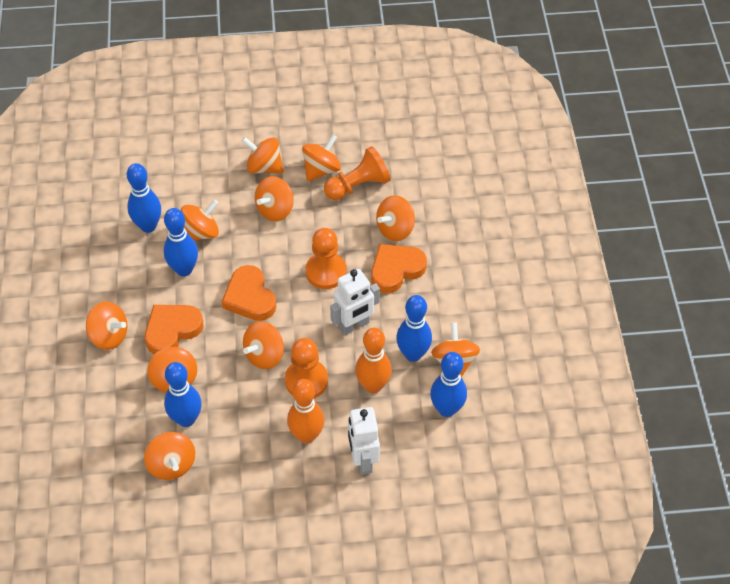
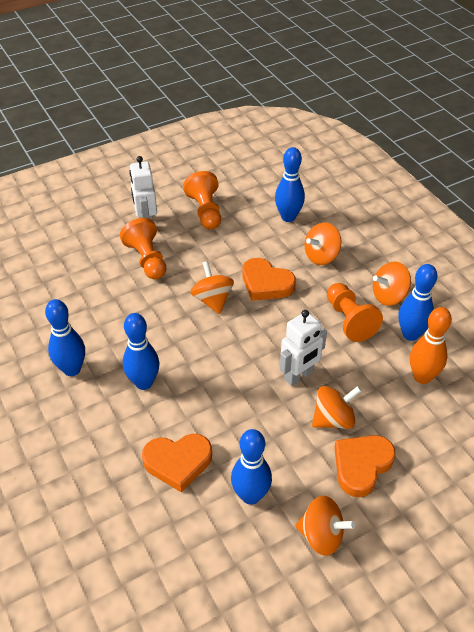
orange bowling pin: [287,379,324,443] [355,328,392,393] = 2 -> [410,307,452,384] = 1
orange spinning top: [86,301,128,350] [144,432,195,480] [147,347,197,393] [181,200,219,241] [242,137,284,174] [243,321,284,369] [255,176,294,221] [302,134,341,181] [376,195,415,241] [431,322,480,377] = 10 -> [190,261,234,314] [296,496,355,556] [305,223,342,265] [312,386,362,429] [373,262,411,306] = 5

